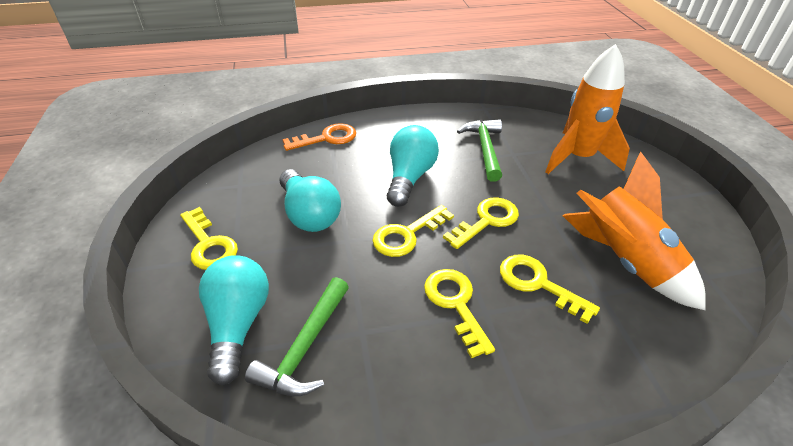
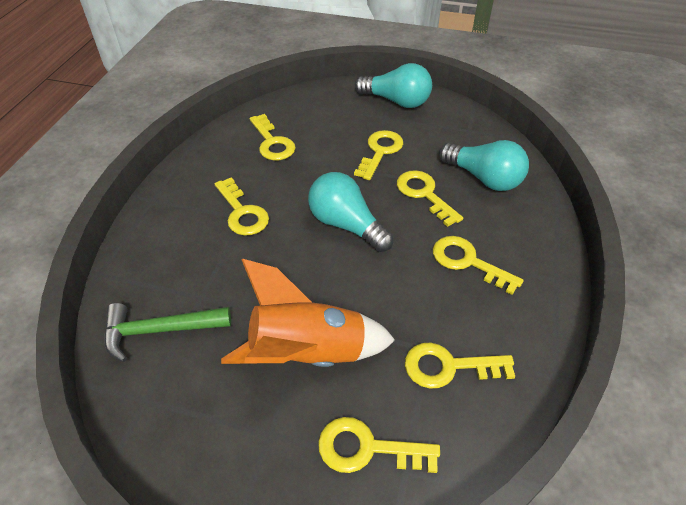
green hammer: [245,277,349,396] [457,119,502,182] = 2 -> [104,303,231,362] = 1
orange key: [283,123,356,151] = 1 -> none = 0
orange rocket: [545,44,630,174] [563,152,706,310] = 2 -> [221,259,395,367] = 1
yellow key: [180,207,238,270] [372,205,454,257] [424,269,495,358] [443,197,519,249] [500,255,600,324] = 5 -> [215,177,269,236] [250,114,296,160] [318,417,440,473] [354,130,403,180] [397,170,463,227] [405,343,515,389] [433,236,524,295] = 7

